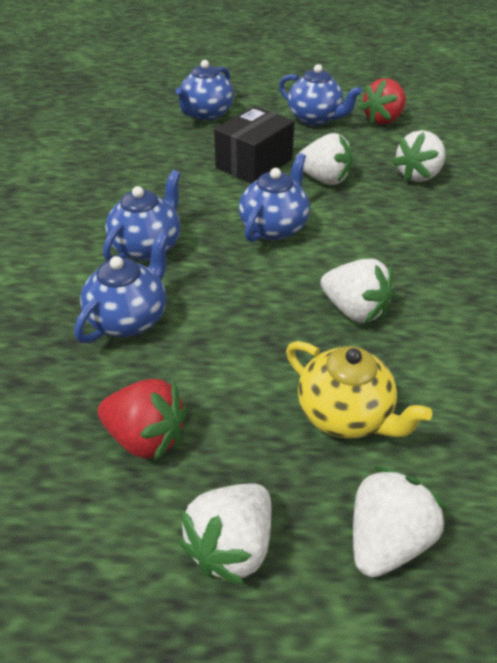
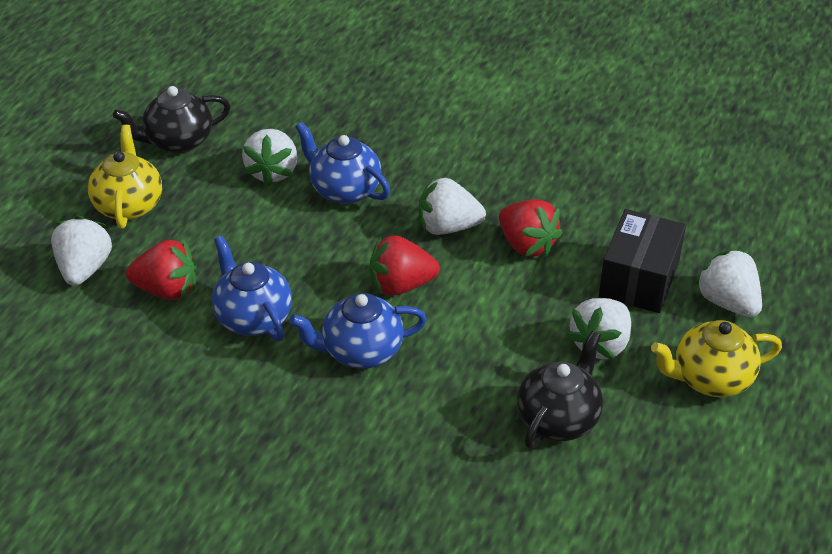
black teapot: none = 0 -> [113,86,231,153] [517,331,603,449] = 2
blue teapot: [74,233,168,343] [103,170,180,261] [175,60,234,121] [239,153,310,242] [279,64,362,126] = 5 -> [212,236,292,341] [289,293,427,369] [295,122,390,204] = 3
red strawberry: [98,379,187,461] [360,78,406,125] = 2 -> [126,240,196,300] [370,235,440,295] [499,200,562,257] = 3
yellow teapot: [286,341,432,439] = 1 -> [88,125,162,229] [651,320,782,397] = 2

